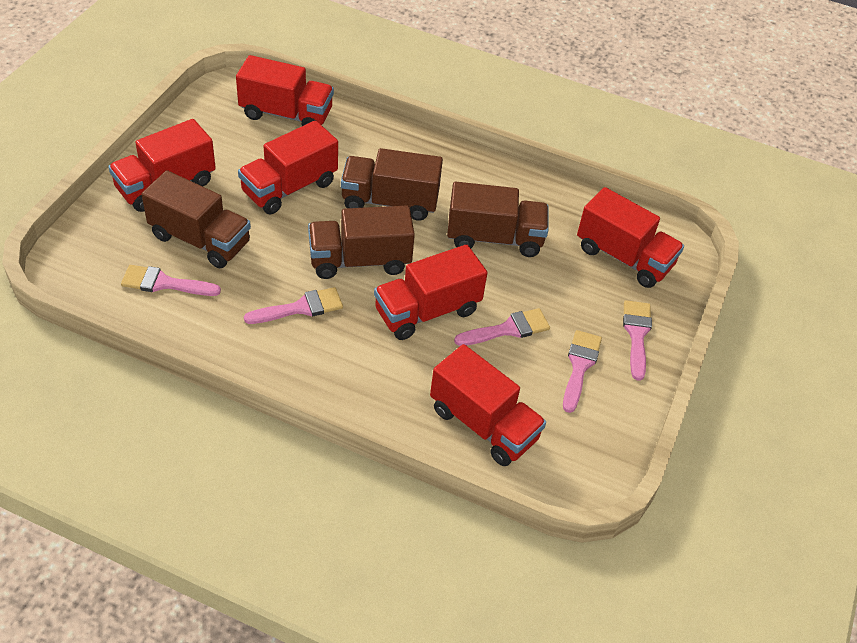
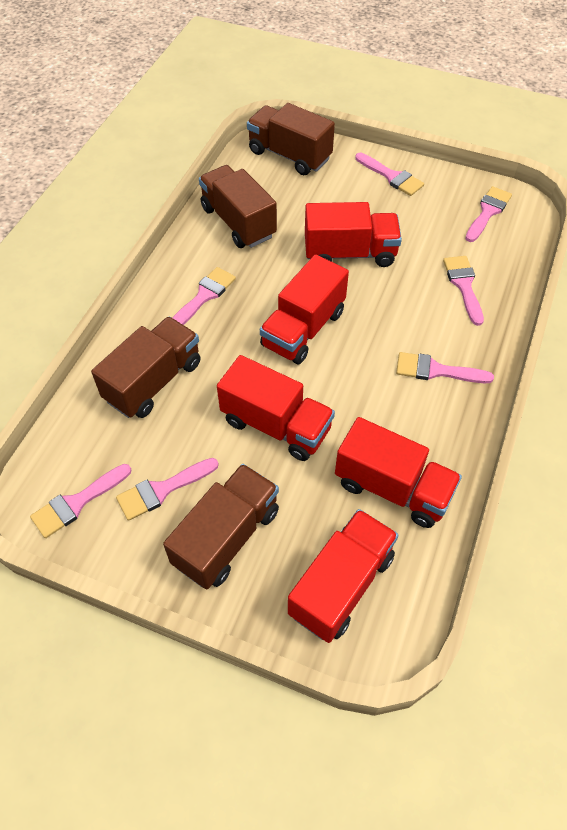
pink brush: [121,265,221,296] [244,287,343,324] [454,308,550,346] [563,330,602,413] [623,300,652,381] = 5 -> [30,464,131,538] [116,458,219,521] [172,267,236,325] [355,153,424,196] [396,352,494,383] [443,256,484,326] [465,186,512,242] = 7
red truck: [108,119,216,212] [236,55,334,126] [238,121,338,214] [374,244,487,340] [430,344,546,466] [577,187,684,288] = 6 -> [217,355,335,461] [260,254,349,364] [288,509,398,643] [305,202,402,267] [335,417,462,528] = 5

